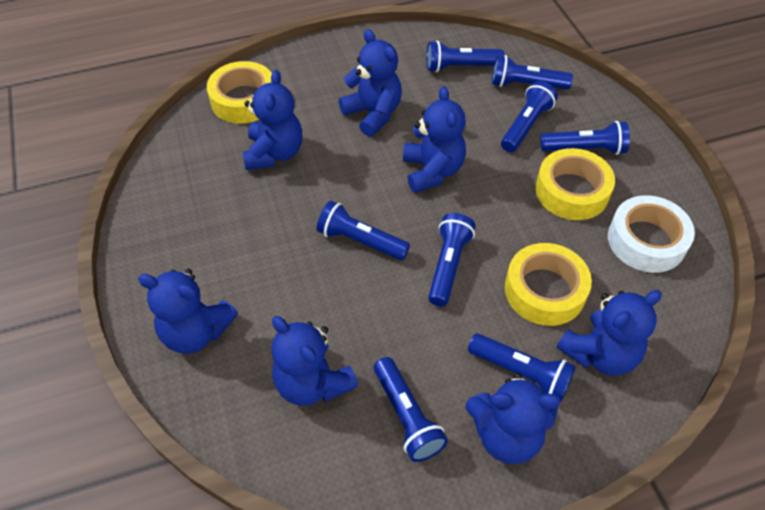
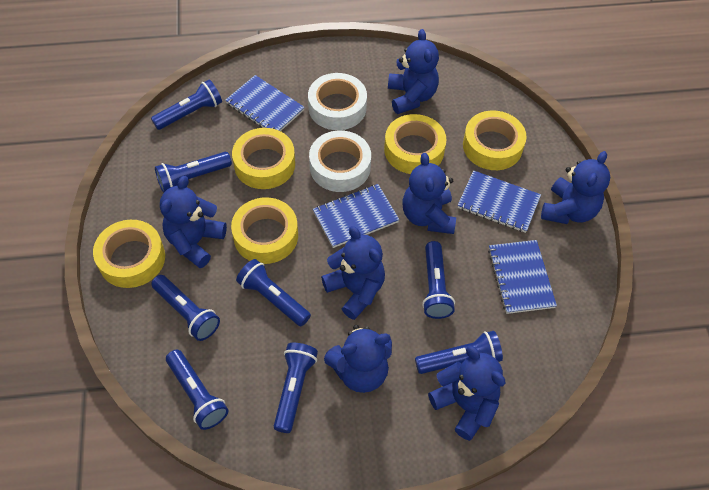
blue notebook: none = 0 -> [225,75,305,131] [313,184,400,248] [457,170,541,233] [488,240,557,314] = 4
white tape: [608,195,695,273] = 1 -> [308,73,367,130] [309,130,371,192] = 2
yellow tape: [207,61,272,124] [505,243,592,326] [535,148,615,220] = 3 -> [93,220,165,288] [231,198,298,264] [232,128,295,189] [384,114,447,174] [463,111,526,170] = 5

